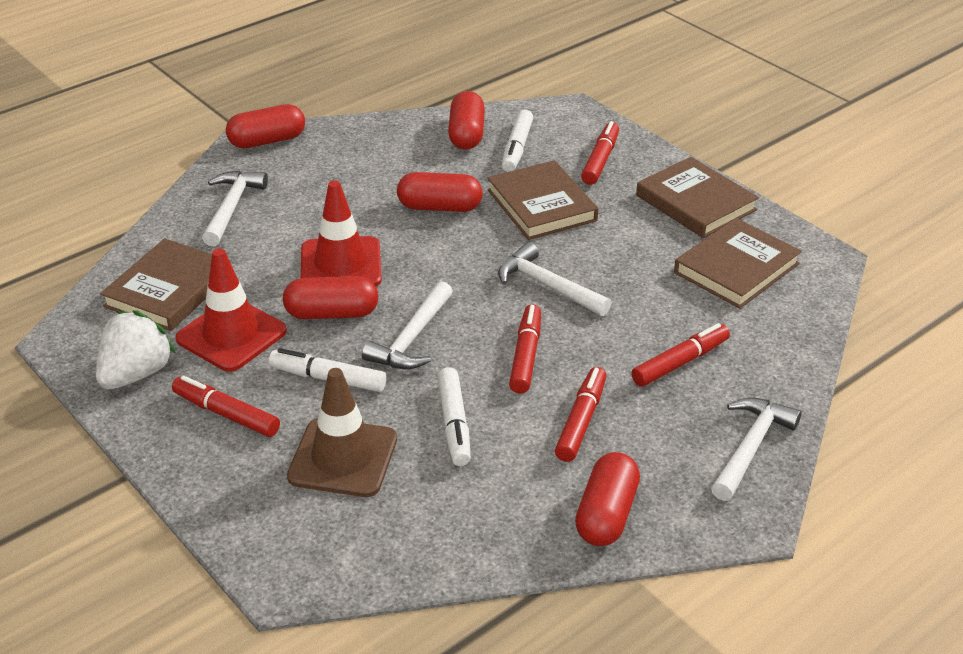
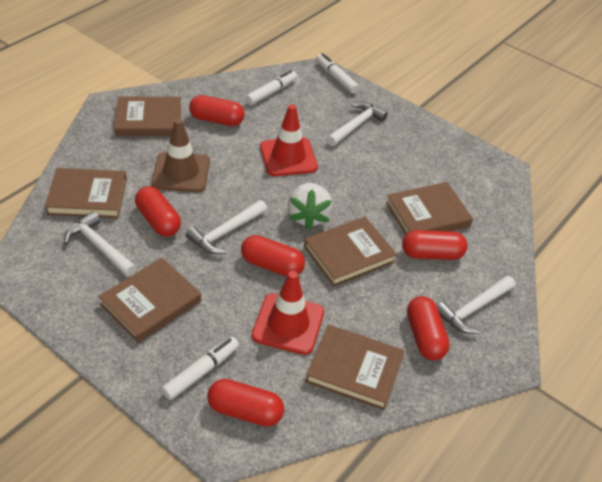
brown book: [100,239,231,331] [487,160,598,240] [636,157,759,238] [674,218,802,309] = 4 -> [45,168,127,218] [98,258,201,343] [114,97,181,137] [304,217,397,287] [305,325,405,410] [386,182,473,235] = 6
red capsule: [226,104,305,148] [283,276,378,319] [397,172,483,212] [448,91,485,150] [575,452,640,546] = 5 -> [135,186,181,237] [189,95,245,126] [207,379,284,427] [241,235,305,277] [402,230,468,260] [407,296,450,360] = 6
red marker: [172,376,280,437] [509,304,541,394] [555,367,606,462] [581,121,619,185] [631,323,730,387] = 5 -> none = 0

